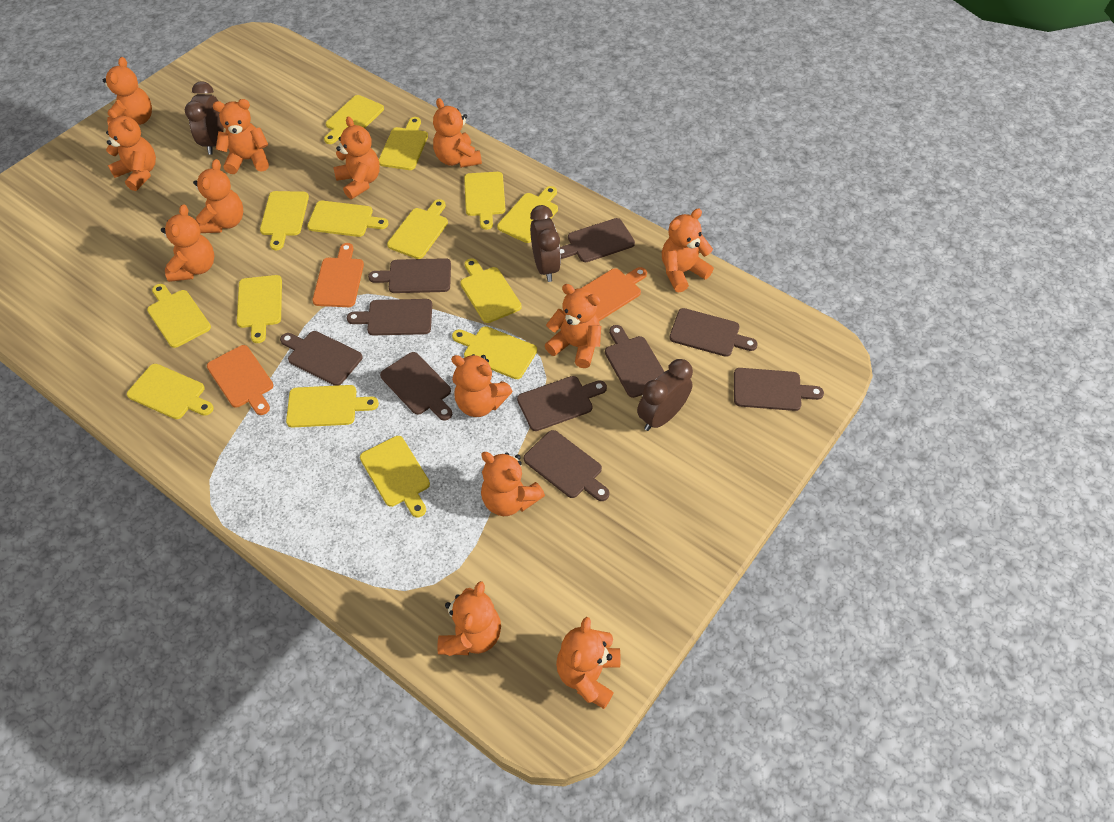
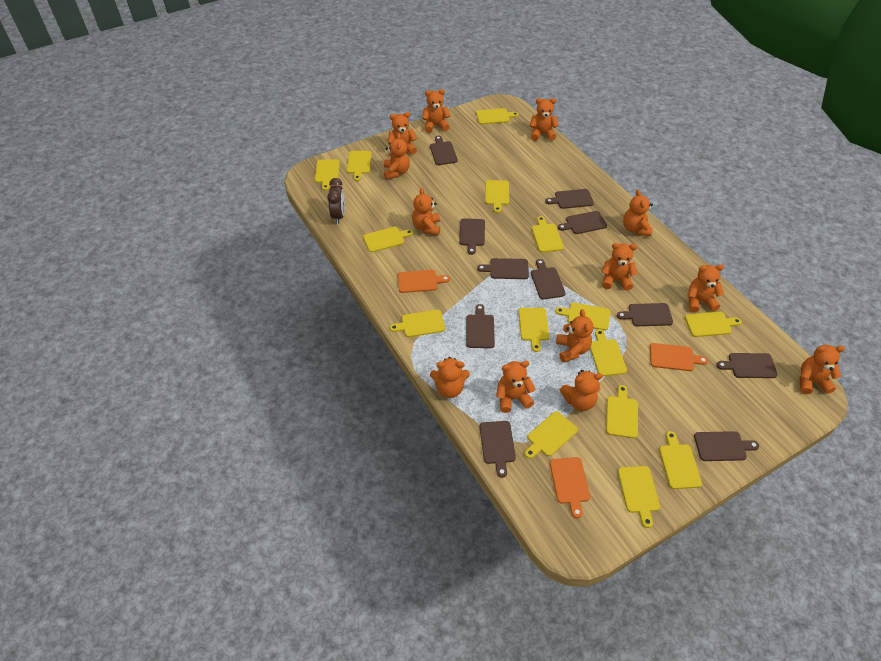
brown clock: [185,81,224,154] [530,205,561,282] [637,359,693,431] = 3 -> [327,178,345,224] = 1
brown cutting board: [280,331,363,386] [347,299,432,335] [368,258,451,293] [380,352,452,421] [517,376,607,431] [524,430,610,501] [560,218,635,262] [605,325,665,398] [669,308,758,357] [734,368,824,411] = 10 -> [430,136,458,165] [459,218,485,255] [466,304,495,348] [477,258,529,279] [480,421,516,478] [531,259,566,300] [545,189,594,209] [558,211,607,234] [617,303,673,326] [694,431,759,461] [717,353,778,378] = 11
yellow cutting board: [127,364,214,419] [147,284,211,348] [237,275,282,343] [260,191,309,250] [286,385,379,428] [307,201,388,237] [324,95,384,144] [360,436,430,517] [379,117,428,170] [387,199,448,259] [452,326,537,379] [460,258,522,323] [464,172,506,230] [497,186,558,243] = 14 -> [315,159,340,191] [347,151,372,181] [363,227,413,252] [389,310,445,337] [476,108,519,124] [485,180,509,213] [519,308,549,352] [525,411,578,459] [532,216,564,253] [555,302,610,331] [590,329,627,376] [606,385,638,438] [618,466,660,528] [659,431,702,489] [685,311,742,337] = 15

